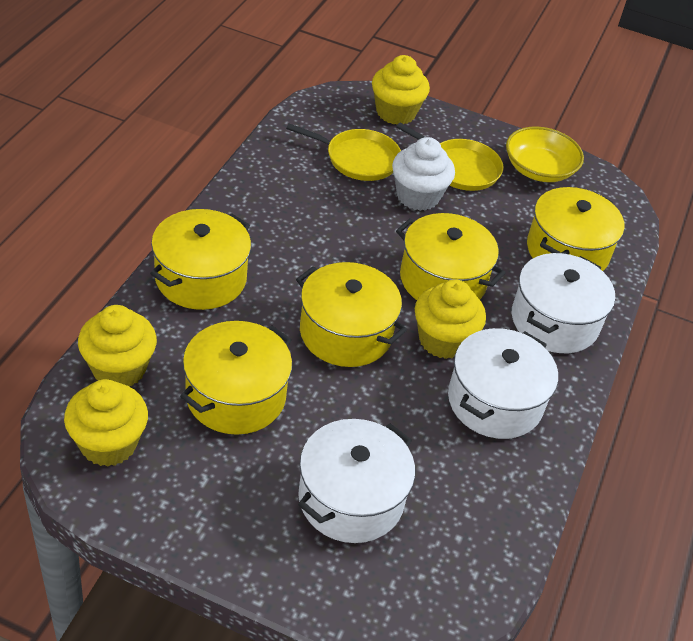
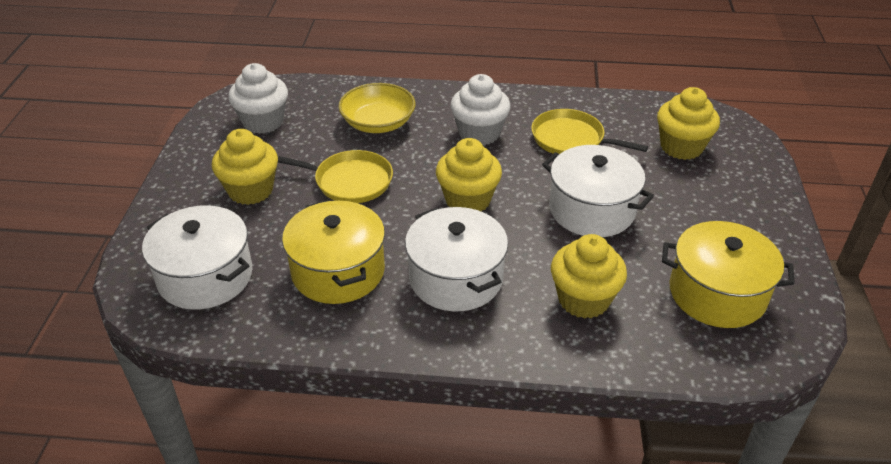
white cupcake: [392,137,455,211] = 1 -> [228,63,288,134] [450,74,511,145] = 2
yellow pot: [150,209,251,310] [180,321,292,435] [296,262,407,367] [396,213,505,300] [527,187,624,271] = 5 -> [282,200,385,304] [662,221,795,328] = 2

